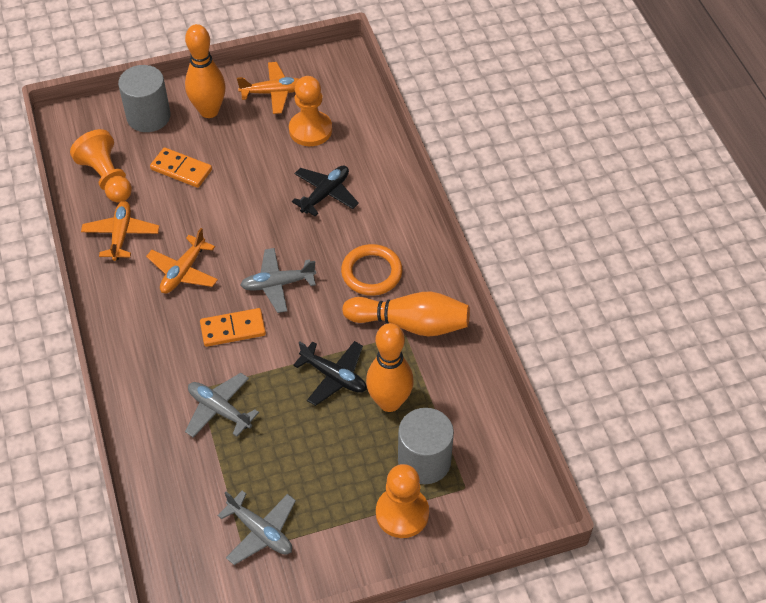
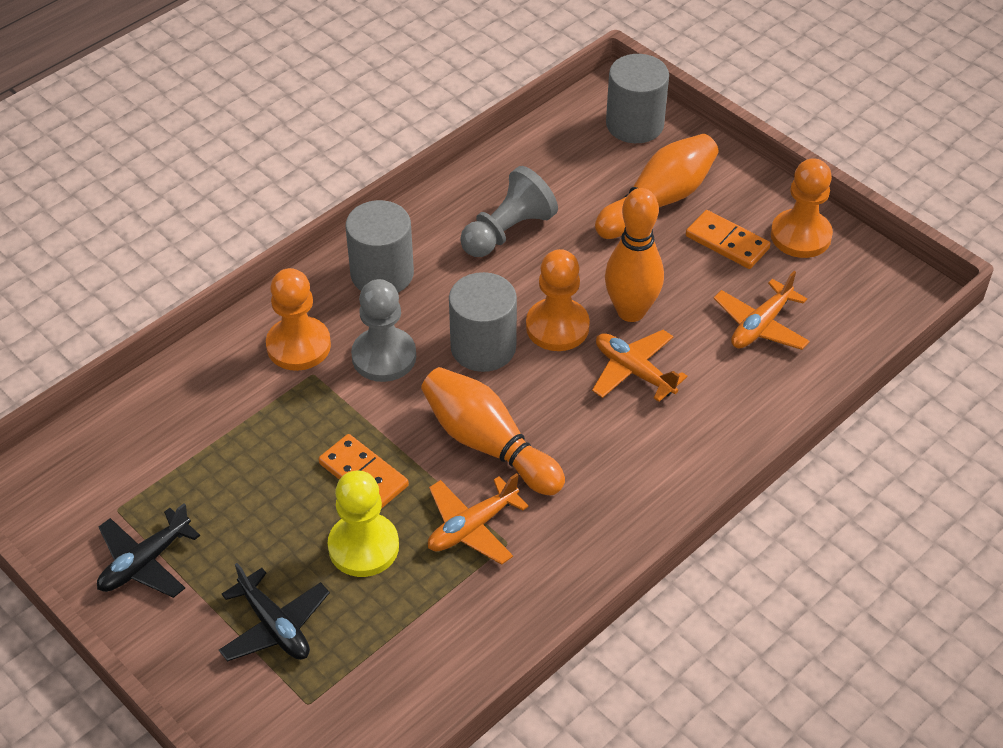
grey cylinder: [118,65,171,132] [398,408,454,484] = 2 -> [345,200,414,293] [449,272,517,372] [606,54,669,143] = 3
grey pawn: none = 0 -> [351,279,416,382] [460,166,558,257] = 2
grey plane: [185,373,259,438] [217,490,296,565] [241,248,316,313] = 3 -> none = 0
orange ring: [341,244,402,296] = 1 -> none = 0
yellow pawn: none = 0 -> [328,471,399,577] = 1

